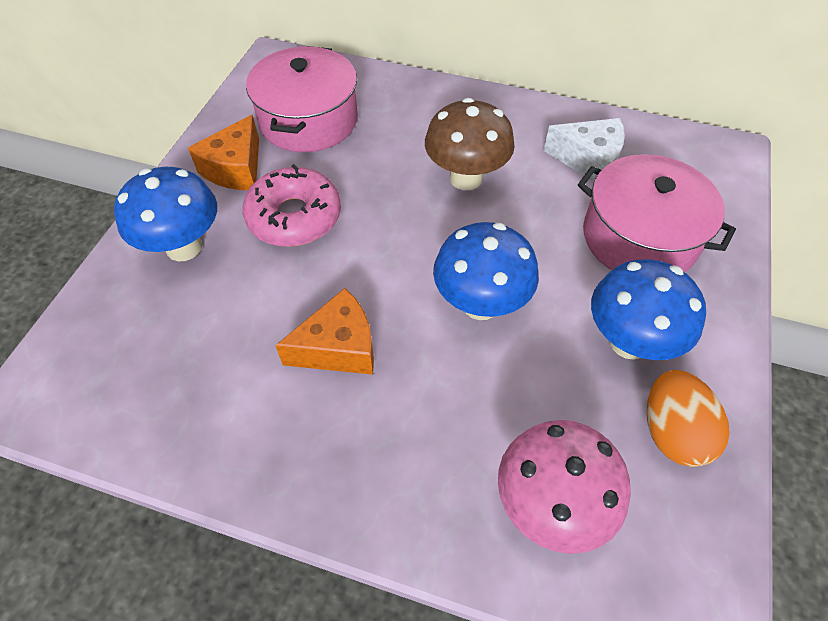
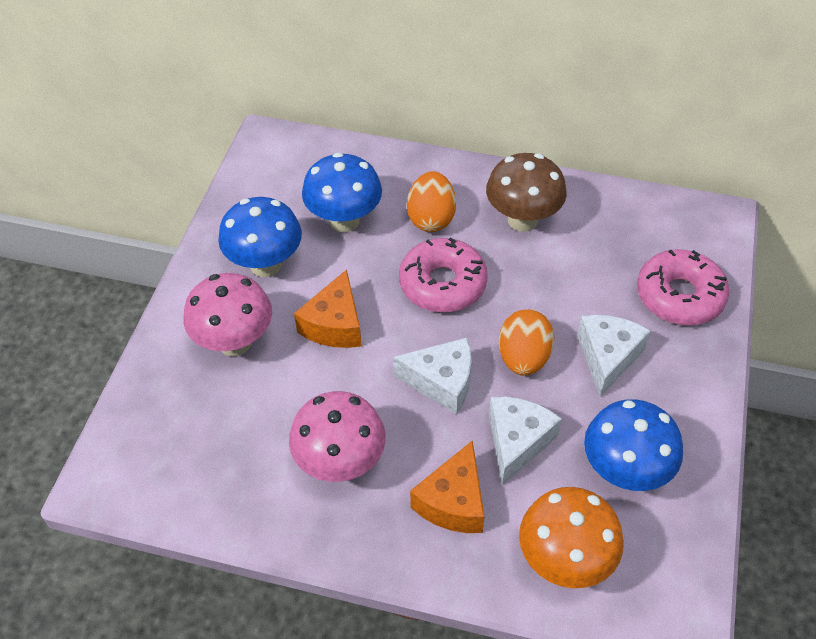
orange egg: [647,370,730,467] = 1 -> [407,171,456,232] [499,309,554,376] = 2
orange mushroom: none = 0 -> [519,487,624,588] = 1
pink donut: [243,164,341,247] = 1 -> [399,238,488,312] [637,249,729,325] = 2
pink mushroom: [498,420,631,554] = 1 -> [183,273,272,356] [289,391,386,482] = 2
pink pot: [246,46,358,153] [578,154,736,272] = 2 -> none = 0
white cheese: [543,118,625,182] = 1 -> [393,338,472,415] [489,397,562,486] [577,315,651,397] = 3

